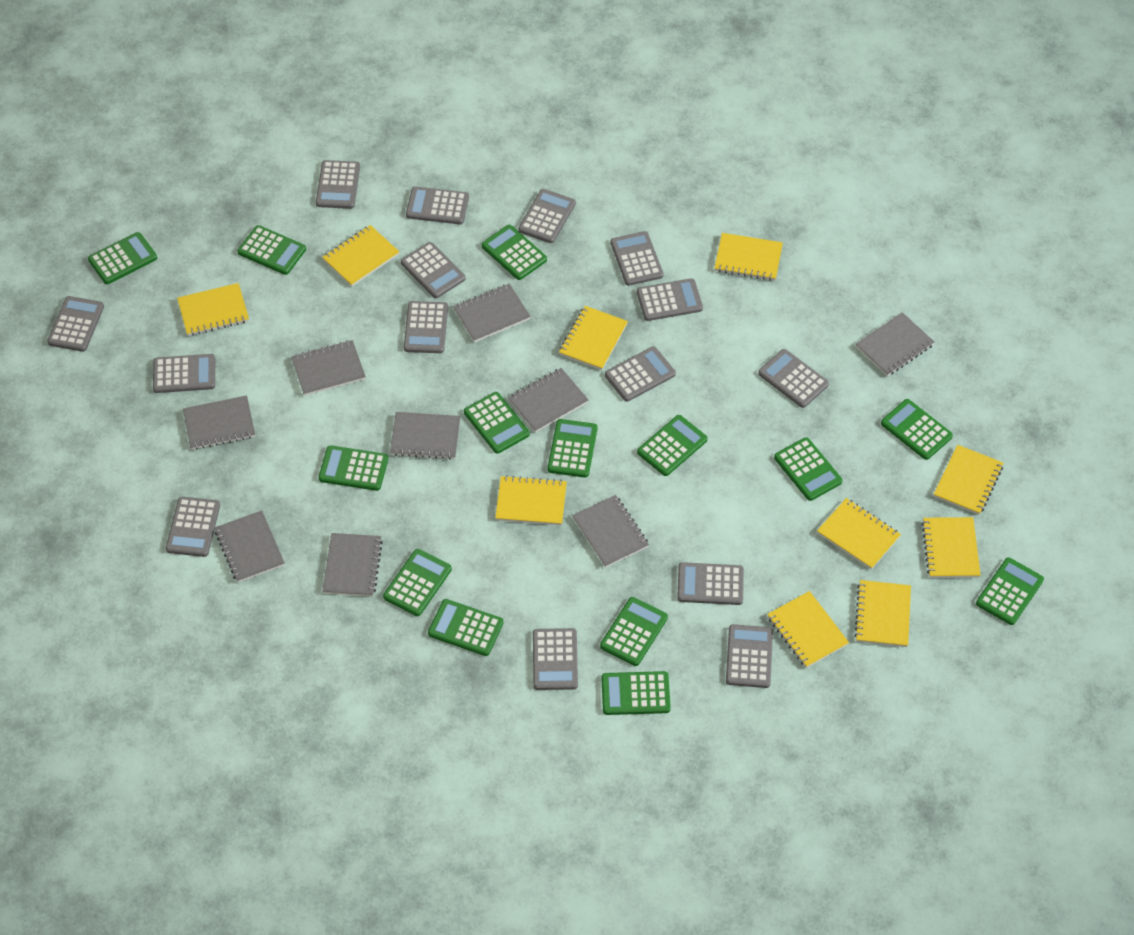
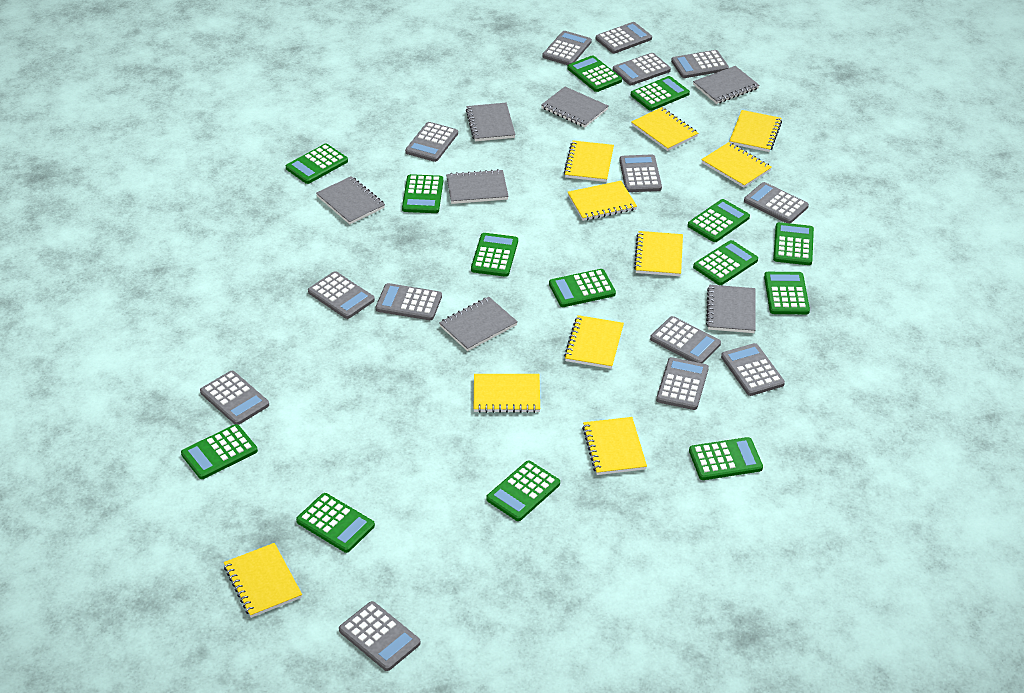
grey calculator: [47,296,104,352] [153,354,215,393] [166,497,220,557] [316,160,360,209] [401,242,465,298] [404,301,448,353] [406,187,469,224] [518,189,576,243] [533,628,578,690] [605,346,676,402] [610,231,663,286] [637,278,703,321] [677,562,744,605] [726,624,773,688] [758,349,829,408] = 15 -> [200,371,269,425] [308,271,375,319] [339,601,420,671] [376,283,442,320] [405,122,458,162] [542,31,592,65] [596,22,652,54] [613,53,671,85] [619,154,662,192] [650,316,721,363] [656,357,709,410] [671,50,729,78] [721,343,785,396] [744,182,809,223] = 14
grey notebook: [183,395,255,450] [215,510,285,582] [291,340,366,396] [323,533,383,597] [390,412,460,459] [454,284,531,342] [508,368,588,433] [572,495,649,568] [856,312,934,376] = 9 -> [316,176,385,225] [439,297,518,351] [446,169,509,204] [466,103,516,141] [541,87,608,127] [693,66,759,104] [706,285,755,333] = 7

